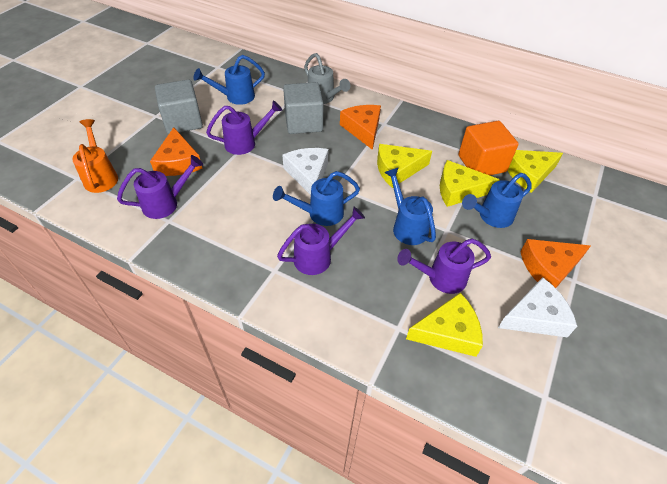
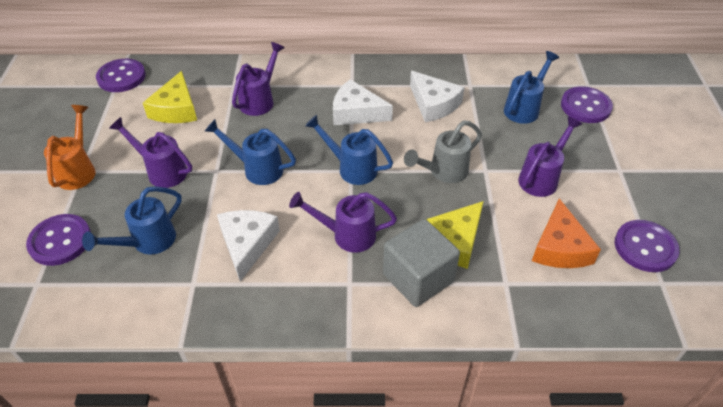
grey cube: [155,80,203,134] [283,82,323,134] = 2 -> [383,219,460,307] = 1
orange cheese: [150,127,203,176] [340,105,381,150] [520,239,591,288] = 3 -> [532,199,601,268] = 1
orange cube: [458,121,519,175] = 1 -> none = 0
purple button: none = 0 -> [26,214,91,266] [96,59,146,92] [561,86,613,123] [615,220,680,272] = 4
white cheese: [282,148,328,195] [498,277,577,338] = 2 -> [217,210,280,282] [333,79,393,125] [410,71,464,122] = 3
yellow cheese: [377,144,432,188] [406,293,483,357] [440,160,500,207] [508,150,563,193] = 4 -> [143,71,197,123] [426,201,484,269] = 2

